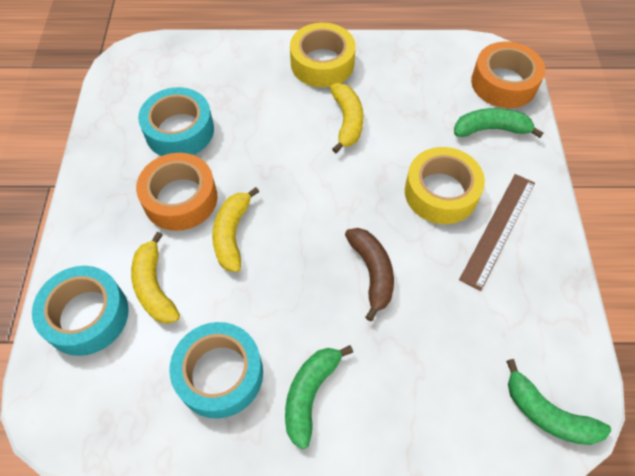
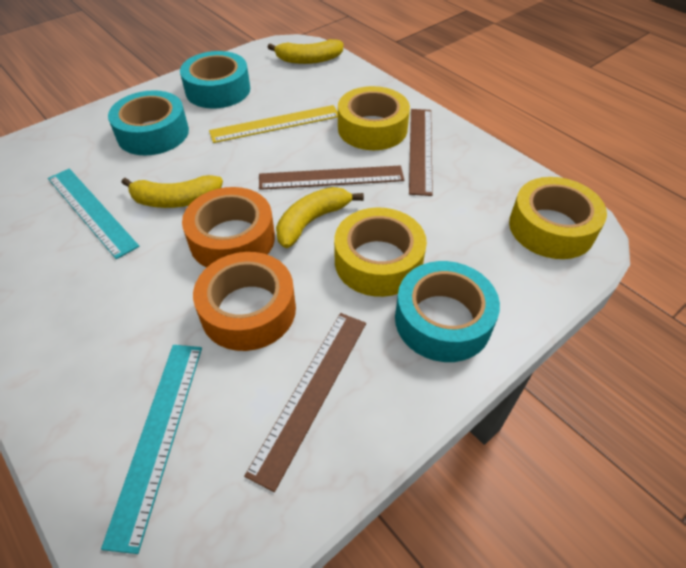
brown banana: [345,228,394,321] = 1 -> none = 0
brown ruler: [459,174,535,291] = 1 -> [244,313,366,492] [259,165,404,190] [409,109,433,196] = 3
green banana: [285,345,353,450] [454,108,544,138] [506,359,611,445] = 3 -> none = 0
turquoise ruler: none = 0 -> [48,168,139,259] [101,345,202,554] = 2
yellow ruler: none = 0 -> [209,105,338,143] = 1
yellow tape: [290,23,356,87] [405,147,485,224] = 2 -> [334,208,427,297] [338,86,410,150] [509,177,607,259] = 3

